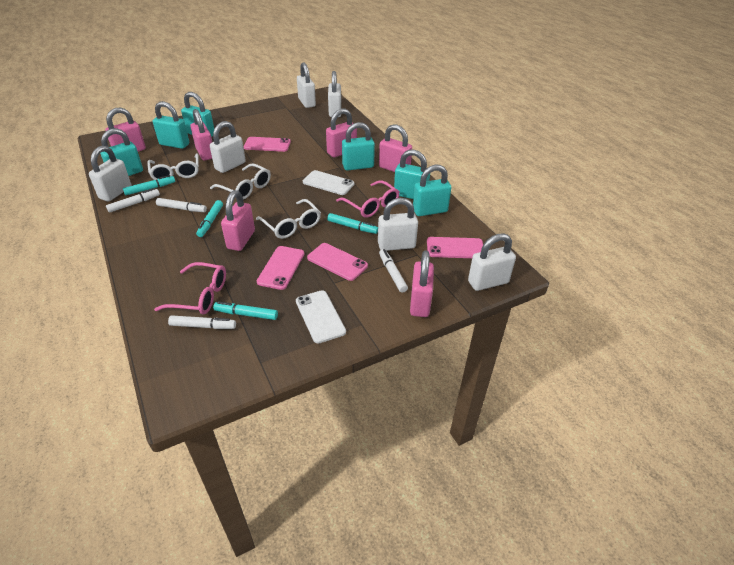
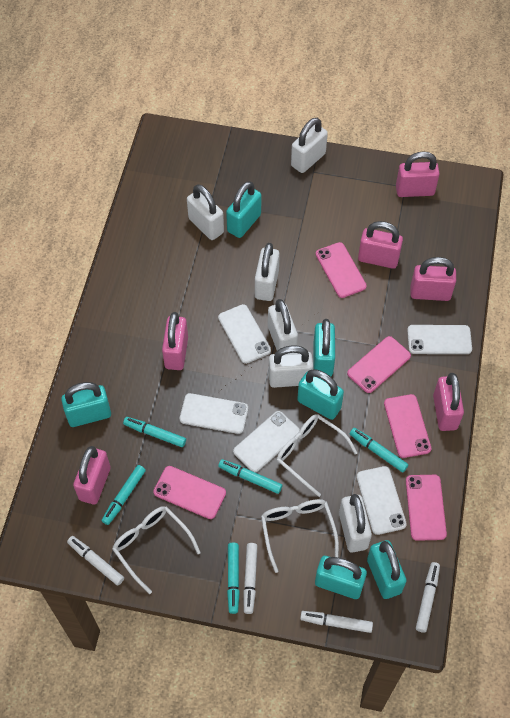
pink glasses: [154,262,226,314] [336,180,399,218] = 2 -> none = 0
pink phone: [244,137,291,152] [257,246,304,290] [307,243,368,281] [427,237,483,258] = 4 -> [153,466,226,519] [316,242,367,298] [347,336,411,393] [384,394,431,458] [406,475,447,541] = 5
turquoise marker: [123,175,175,195] [196,200,223,237] [213,301,278,320] [327,213,378,234] = 4 -> [102,465,146,525] [123,417,186,447] [218,459,282,494] [227,542,240,614] [350,428,408,472] = 5
white phone: [296,290,346,343] [303,170,354,195] = 2 -> [180,393,248,434] [218,304,271,364] [233,411,300,472] [356,466,407,535] [407,325,472,354] = 5

